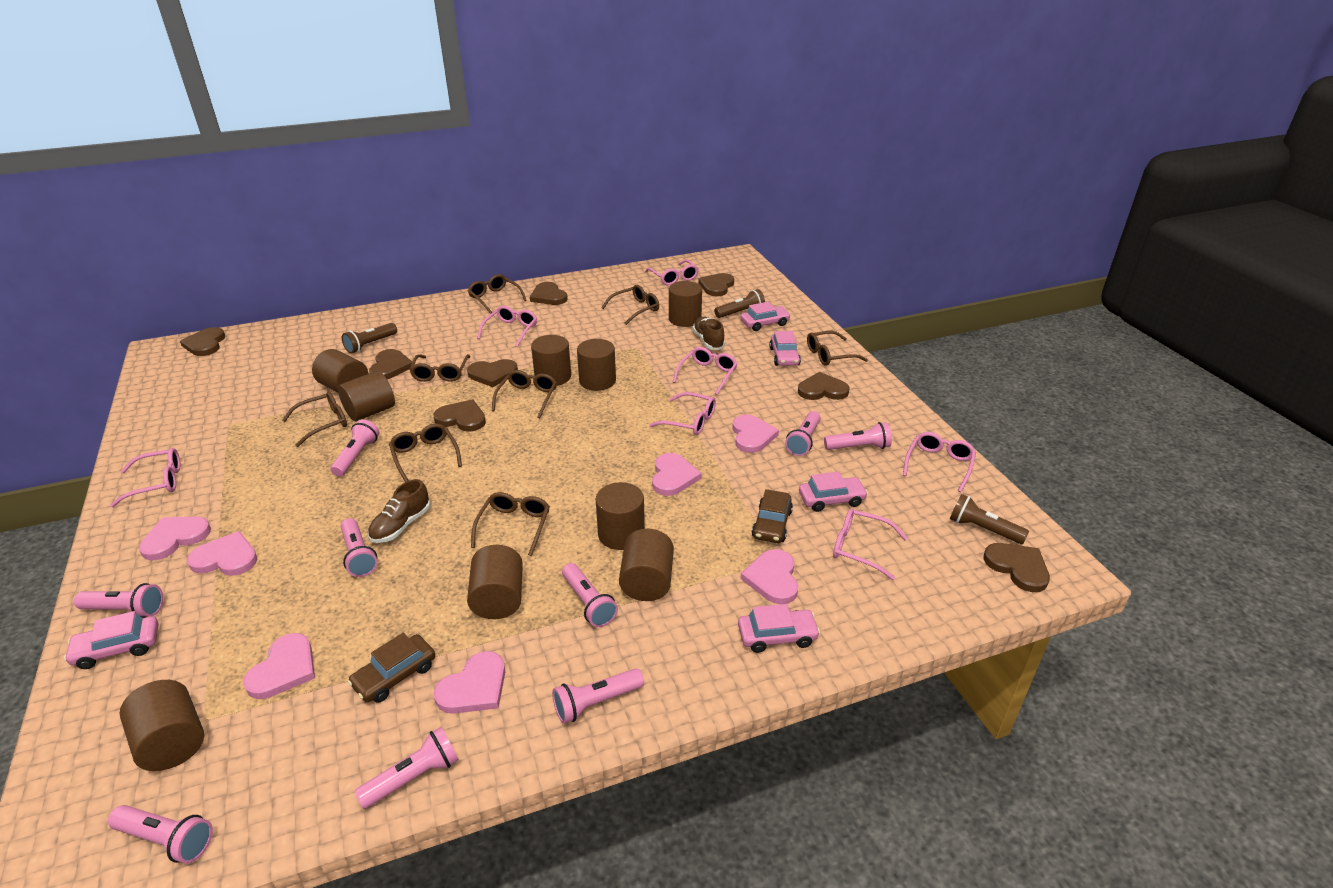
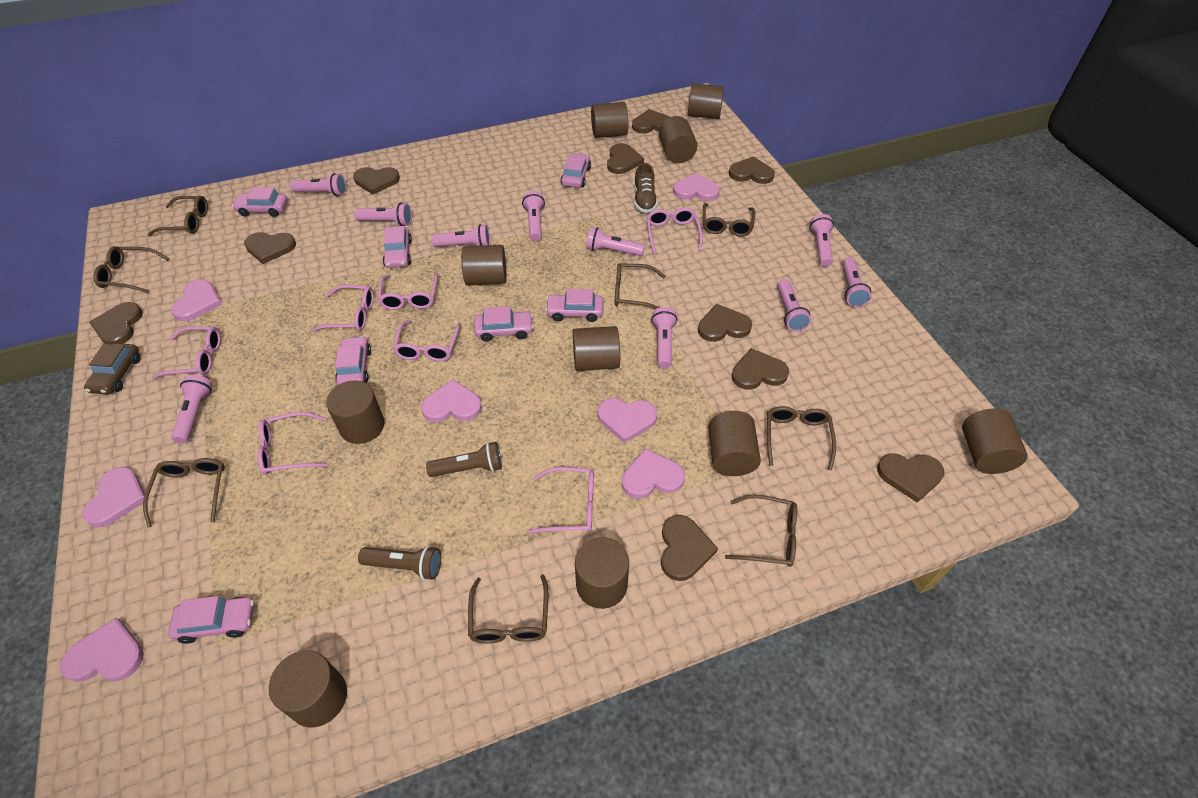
brown car: [348,632,435,703] [752,489,793,543] = 2 -> [84,343,140,395] = 1
brown cylinder: [119,680,204,771] [312,349,368,392] [338,371,395,421] [467,545,523,619] [531,335,571,386] [577,339,616,391] [596,482,645,550] [619,529,674,601] [669,281,702,327] = 9 -> [269,650,347,728] [326,380,384,444] [461,245,506,286] [573,326,620,371] [575,537,629,609] [591,102,628,138] [659,116,698,163] [688,83,724,119] [708,411,761,476] [962,408,1027,474] = 10
brown flashlight: [342,323,397,354] [714,289,765,318] [950,494,1029,544] = 3 -> [358,546,441,580] [426,442,502,477] = 2
brown heart: [180,327,225,356] [369,349,412,379] [433,399,486,432] [467,359,518,387] [530,282,568,305] [698,273,734,296] [798,372,849,400] [983,543,1050,592] = 8 -> [89,302,143,344] [244,232,296,264] [353,167,400,195] [607,143,644,174] [632,109,670,133] [661,515,718,581] [698,304,752,342] [729,156,775,184] [731,348,789,390] [877,453,944,503] = 10
brown shoe: [368,479,430,543] [693,317,725,350] = 2 -> [634,163,658,213] = 1
pink car: [64,611,159,669] [738,604,820,653] [740,302,791,331] [769,331,801,366] [799,472,868,512] = 5 -> [168,596,254,644] [232,187,288,217] [335,336,371,385] [383,226,412,268] [474,306,534,342] [545,289,604,322] [561,153,591,188] = 7
pink flashlight: [74,583,164,618] [108,805,213,864] [331,419,379,477] [341,518,378,577] [354,727,459,809] [552,668,644,724] [562,563,618,627] [785,411,821,456] [824,422,892,450] = 9 -> [171,375,212,443] [290,173,346,196] [354,203,412,226] [431,224,490,247] [522,191,545,241] [586,227,645,256] [651,307,677,369] [777,279,811,331] [809,214,834,267] [842,257,872,307] = 10

